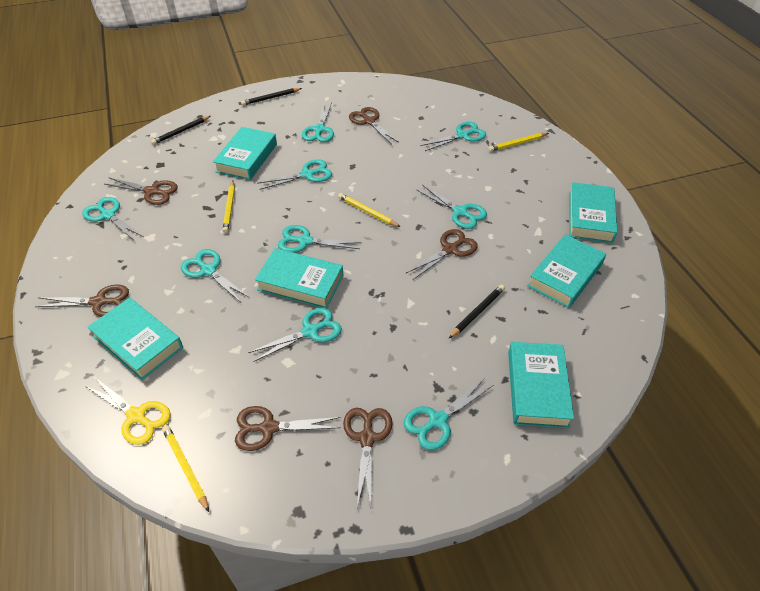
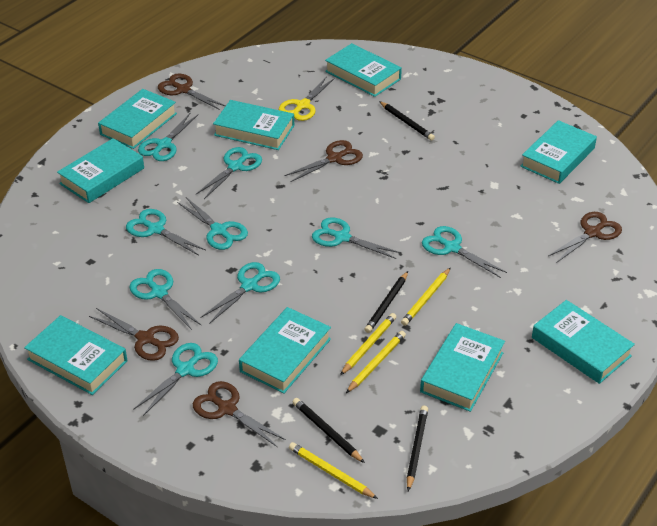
black pencil: [151,116,211,145] [241,88,302,106] [449,285,505,338] = 3 -> [292,398,365,463] [364,271,408,333] [379,101,435,141] [407,406,428,491] = 4
brown scissors: [35,284,129,317] [105,177,178,205] [235,406,341,451] [343,408,393,508] [349,107,398,144] [406,229,478,280] = 6 -> [89,308,179,361] [158,74,225,110] [193,381,286,447] [285,140,363,182] [548,212,622,263] = 5
turquoise book: [88,297,183,380] [213,127,277,180] [255,248,343,308] [508,342,574,428] [528,234,606,308] [569,182,618,243] = 6 -> [24,315,127,395] [57,138,144,203] [98,89,177,149] [213,100,294,150] [239,307,331,394] [325,43,402,97] [420,323,505,412] [520,120,597,184] [532,300,635,384] = 9

